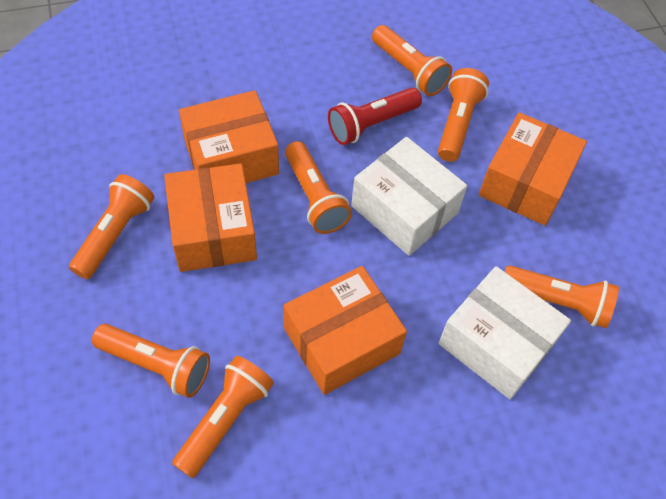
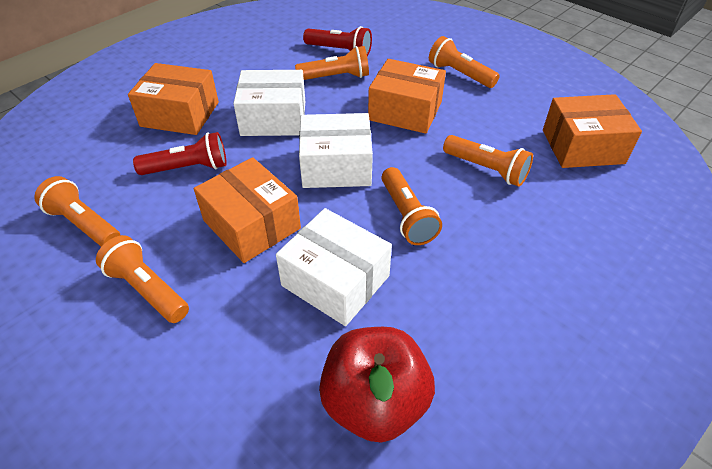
orange flashlight: [69,174,154,279] [92,324,210,398] [172,356,274,478] [285,141,352,234] [372,25,452,96] [438,68,489,162] [505,265,619,328] = 7 -> [34,176,121,247] [96,235,189,323] [295,46,369,80] [382,167,442,245] [429,36,500,88] [443,135,533,187] = 6
red apple: none = 0 -> [319,327,435,443] = 1
red flashlight: [328,88,422,145] = 1 -> [133,132,227,175] [303,26,372,56] = 2
white box: [351,137,467,256] [439,266,571,399] = 2 -> [233,70,305,136] [276,208,392,326] [299,113,373,188] = 3

